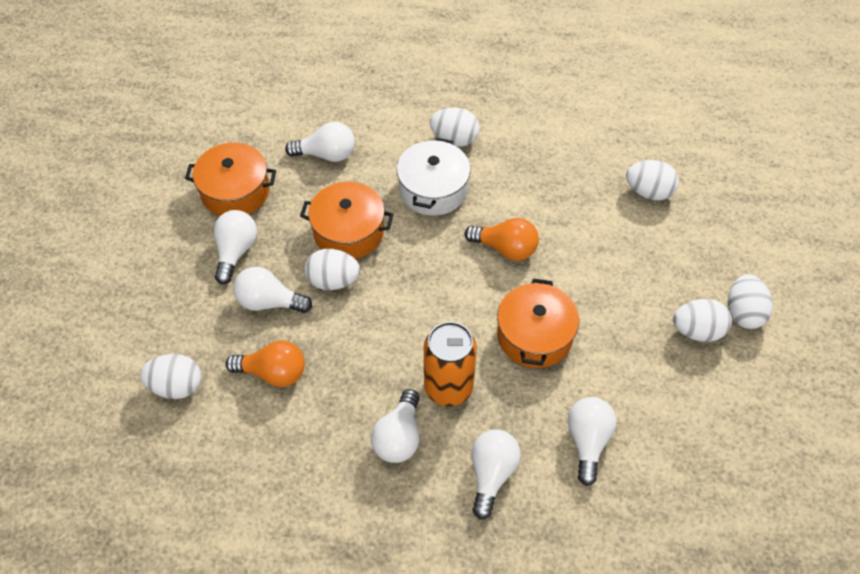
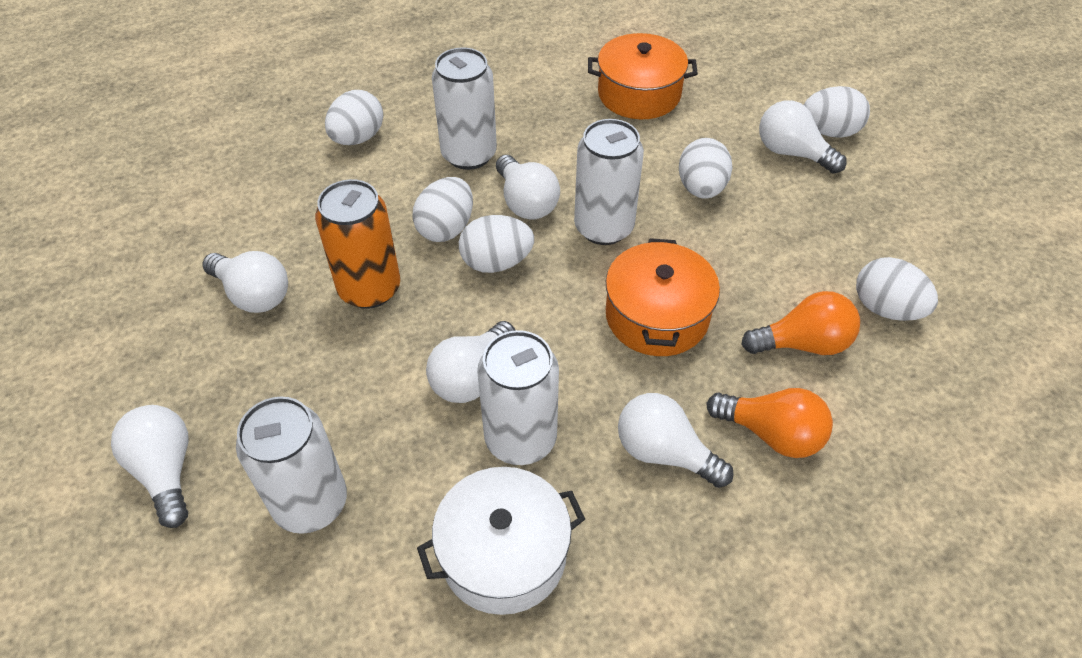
orange pot: [185,143,276,216] [300,182,394,259] [497,278,579,368] = 3 -> [588,33,698,119] [606,238,720,356] = 2
white can: none = 0 -> [236,397,347,534] [432,48,497,170] [477,330,559,465] [574,119,644,245] = 4

